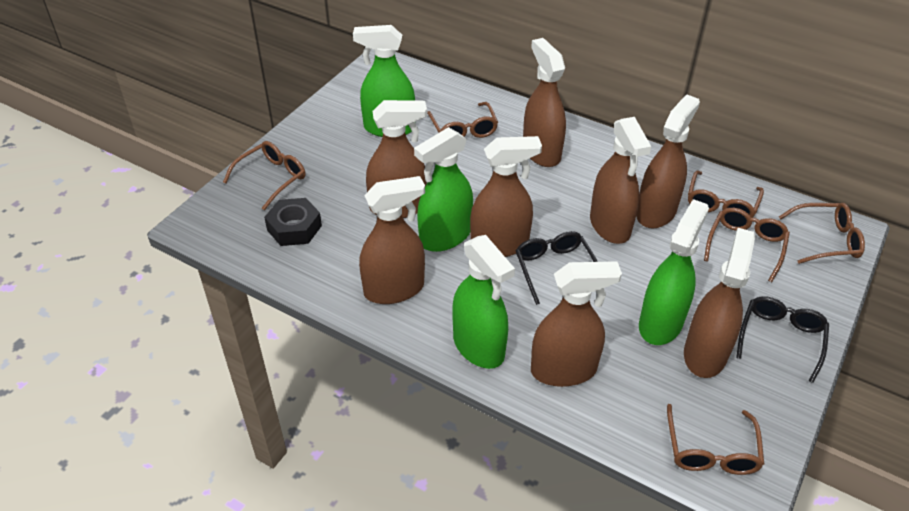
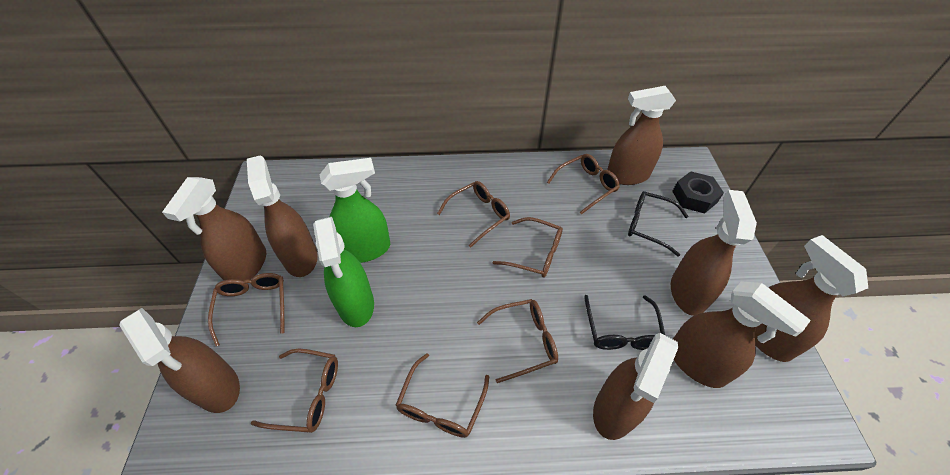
brown glasses: [223,141,306,210] [427,102,498,138] [667,404,764,475] [688,170,764,218] [704,208,790,282] [779,203,865,264] = 6 -> [208,273,284,346] [251,349,338,433] [395,353,489,438] [437,181,510,248] [477,299,558,383] [492,217,563,278] [547,154,620,215] = 7
green spray bottle: [353,25,415,137] [414,127,473,252] [452,235,515,369] [639,199,709,345] = 4 -> [313,217,374,327] [320,158,390,263] = 2

